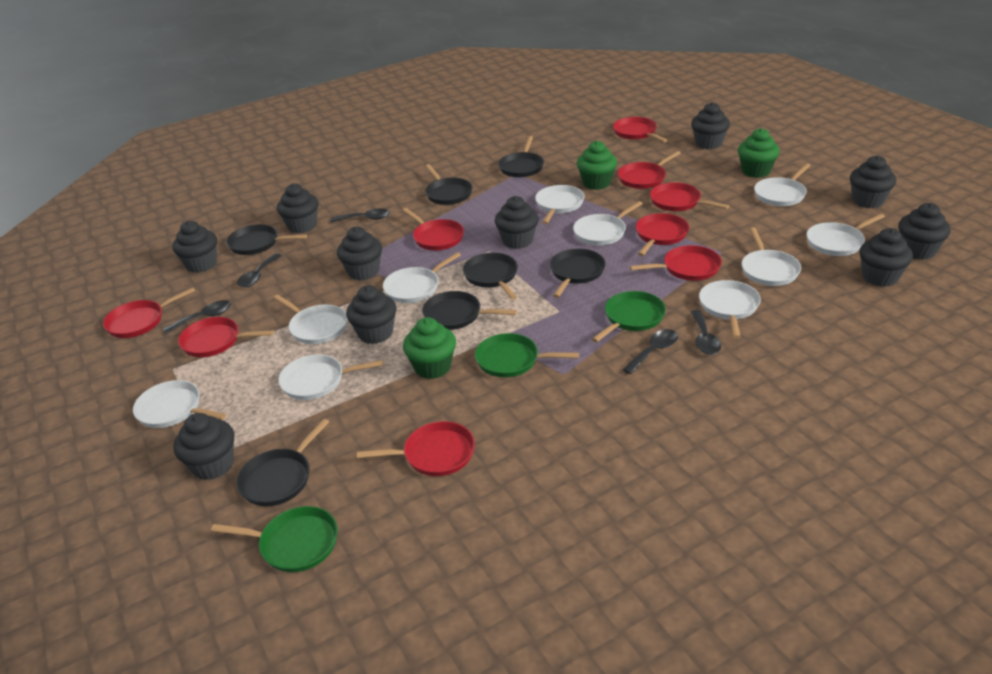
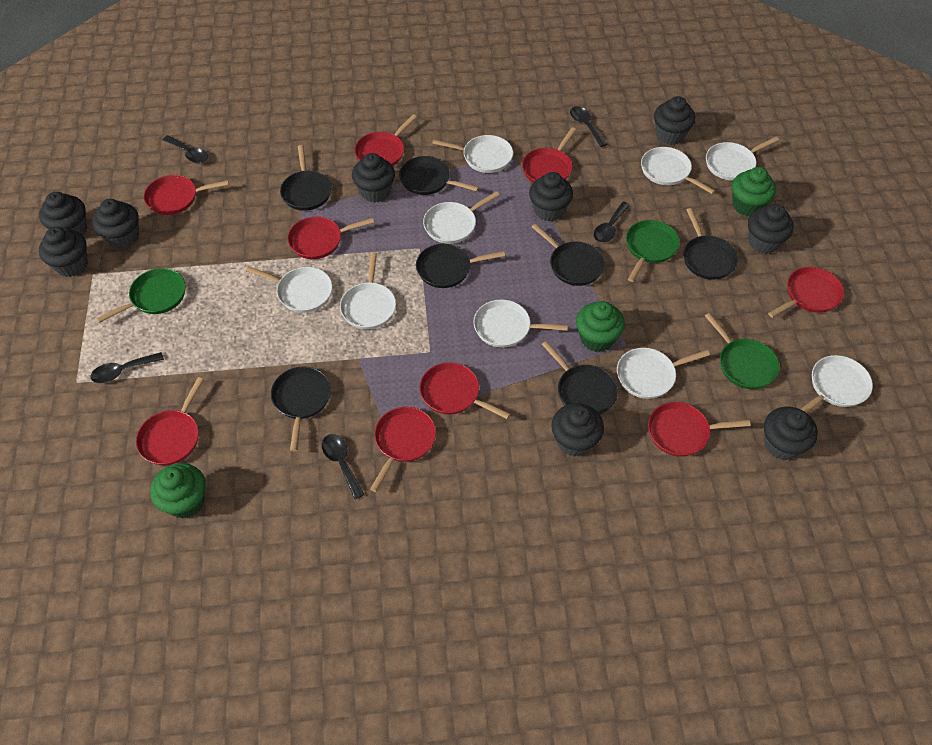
black cupcake: [172,221,217,273] [173,413,234,480] [277,184,318,234] [337,227,382,280] [346,285,396,344] [495,196,539,249] [691,102,730,149] [850,155,896,208] [859,228,913,287] [898,203,951,260] = 10 -> [39,192,87,235] [39,227,88,277] [93,199,139,249] [352,153,395,203] [529,172,573,221] [551,403,604,457] [654,96,696,145] [748,204,794,254] [764,407,818,460] = 9
white pan: [133,380,227,428] [273,295,347,344] [278,354,383,400] [383,252,461,303] [535,185,585,224] [573,201,643,245] [699,280,761,339] [742,227,801,286] [754,163,811,206] [806,214,885,256] = 10 -> [246,266,332,313] [340,252,396,329] [423,191,499,244] [432,135,513,173] [473,300,568,347] [617,348,710,399] [641,147,715,194] [706,137,779,181] [801,355,873,413] = 9

